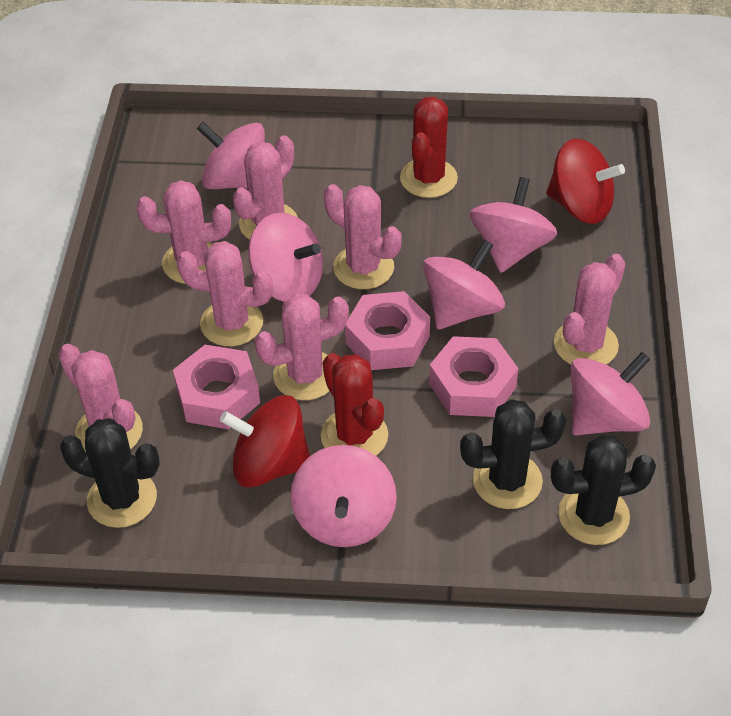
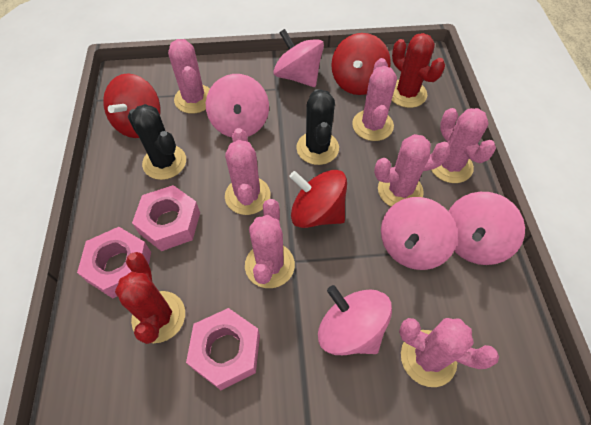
black cactus: [60,418,160,528] [460,399,566,509] [551,434,656,545] = 3 -> [128,104,186,180] [296,89,339,165] = 2
pink spinning top: [197,122,265,189] [248,213,323,302] [291,445,397,547] [423,240,505,329] [470,177,557,273] [571,352,650,435] = 6 -> [206,74,269,137] [273,29,324,87] [318,285,392,355] [381,197,458,270] [448,192,525,265] = 5
red spinning top: [220,395,310,488] [546,139,625,224] = 2 -> [103,73,160,138] [289,170,347,228] [331,33,391,95] = 3

